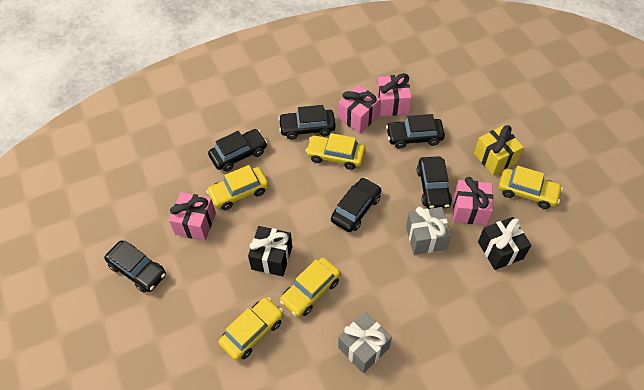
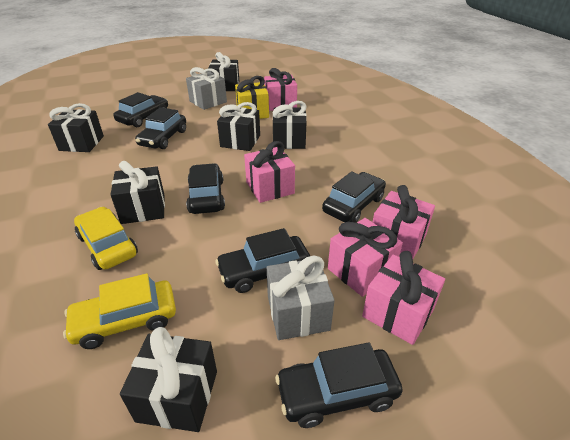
black gift: [248,226,292,276] [478,217,531,270] = 2 -> [48,103,104,152] [110,161,165,224] [120,327,217,432] [208,52,240,91] [217,102,260,151] [272,101,307,149] = 6
pink gift: [169,192,216,241] [338,85,381,133] [377,73,412,116] [453,177,493,225] = 4 -> [244,141,295,203] [264,68,297,111] [328,218,403,297] [362,251,445,345] [373,185,435,259] = 5
yellow car: [206,165,269,210] [218,297,283,361] [280,257,341,317] [305,133,365,170] [498,166,563,209] = 5 -> [63,273,176,349] [74,207,138,270] = 2

